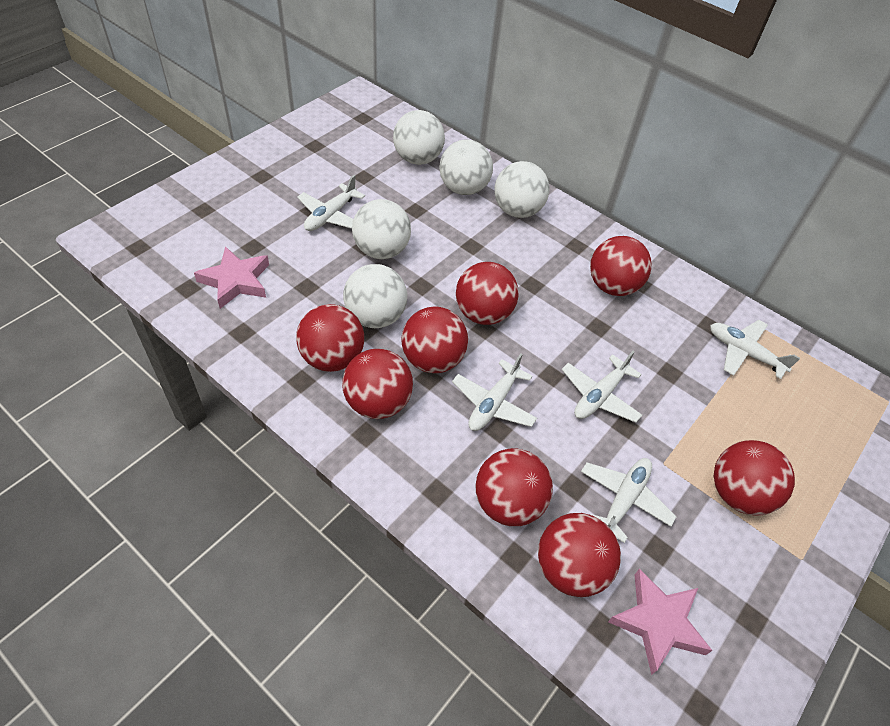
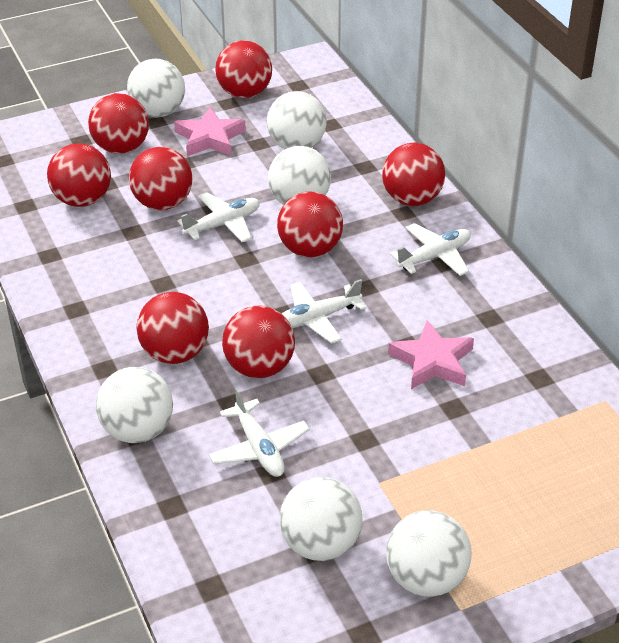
white ball: [343,264,407,328] [352,199,411,259] [393,110,445,165] [439,139,493,195] [495,161,550,218] = 5 -> [96,367,173,443] [127,59,185,117] [267,91,326,149] [268,146,331,205] [280,477,362,561] [386,510,472,597] = 6
white plane: [297,175,365,231] [452,354,537,431] [562,351,642,423] [581,458,677,543] [710,320,800,379] = 5 -> [177,192,260,242] [209,387,310,477] [281,279,367,344] [390,223,471,276] = 4

